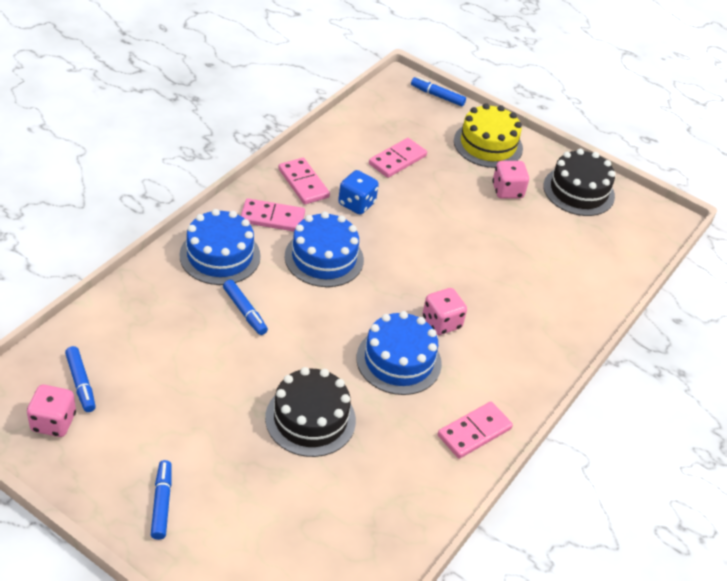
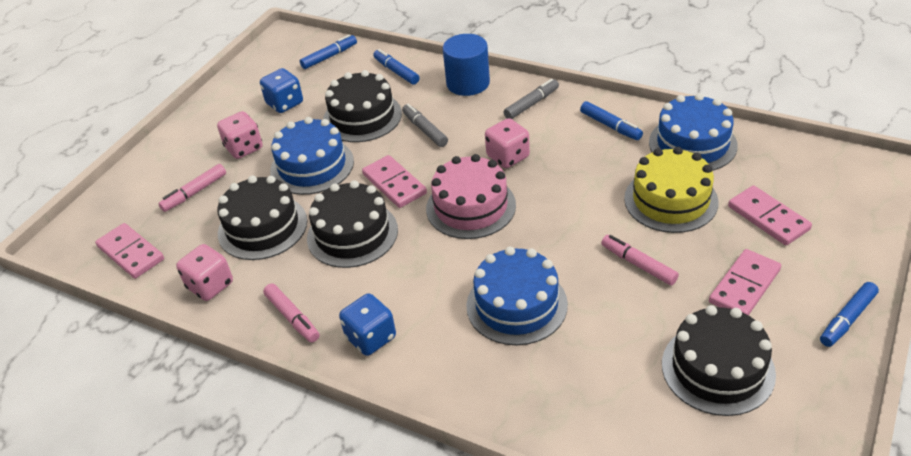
black cake: [265,367,356,457] [543,149,615,216] = 2 -> [217,176,307,260] [307,180,398,268] [323,70,402,142] [662,305,776,416] = 4
blue cylinder: none = 0 -> [443,34,490,96] = 1
blue dice: [338,170,379,215] = 1 -> [260,68,303,113] [339,293,396,356] = 2
grey marker: none = 0 -> [402,104,448,147] [504,79,559,119] = 2
pink cake: none = 0 -> [426,154,516,239] = 1
pink marker: none = 0 -> [158,164,226,212] [263,284,319,343] [601,235,679,285] = 3

